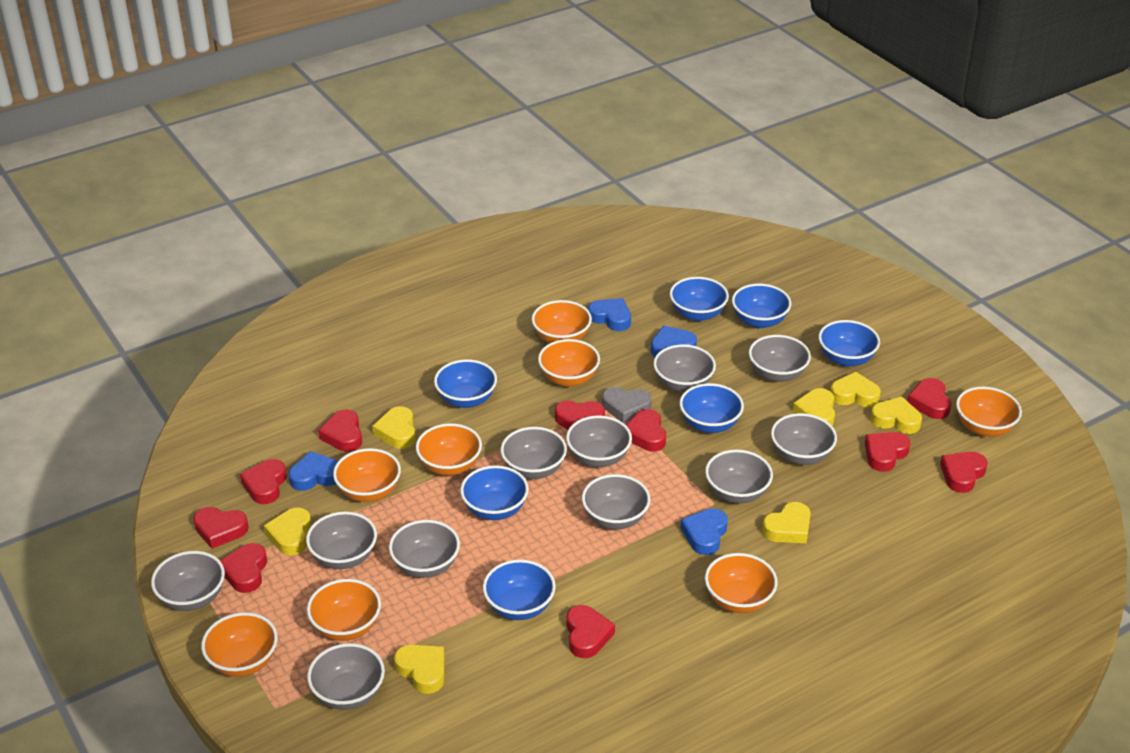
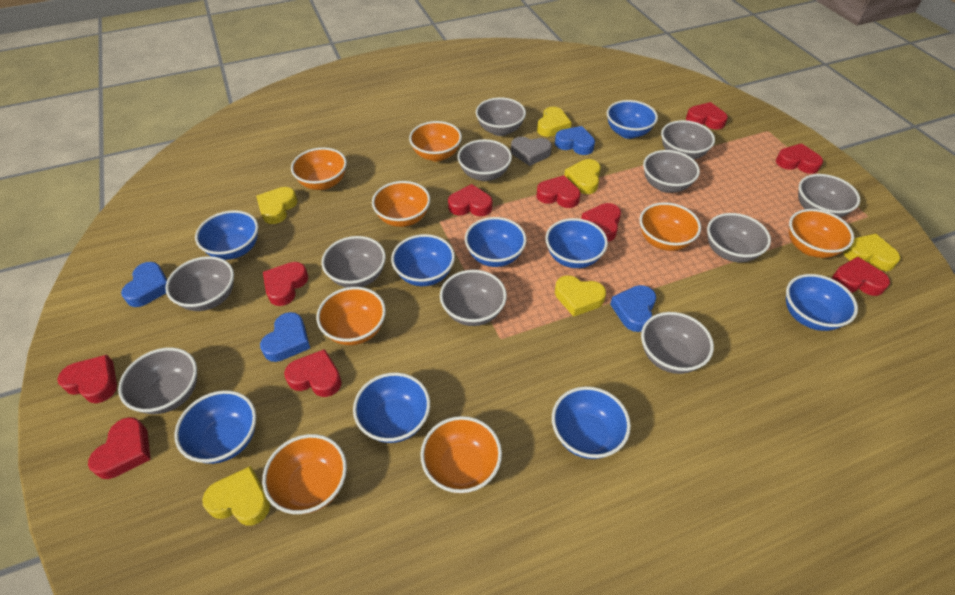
blue bowl: [434,359,497,408] [460,465,529,520] [483,559,556,620] [670,277,729,321] [679,383,744,433] [732,283,791,329] [819,320,880,367] = 7 -> [174,390,256,464] [195,210,258,260] [353,372,430,443] [391,234,455,286] [465,217,527,267] [545,218,608,268] [552,386,631,459] [607,100,658,139] [786,274,858,331] = 9
yellow heart: [264,507,311,555] [372,406,416,449] [394,644,444,694] [762,502,811,543] [793,388,835,426] [830,372,881,407] [870,397,922,434] = 7 -> [202,466,270,525] [256,187,297,224] [537,107,572,137] [555,275,606,317] [564,159,601,194] [843,234,900,271] = 6

